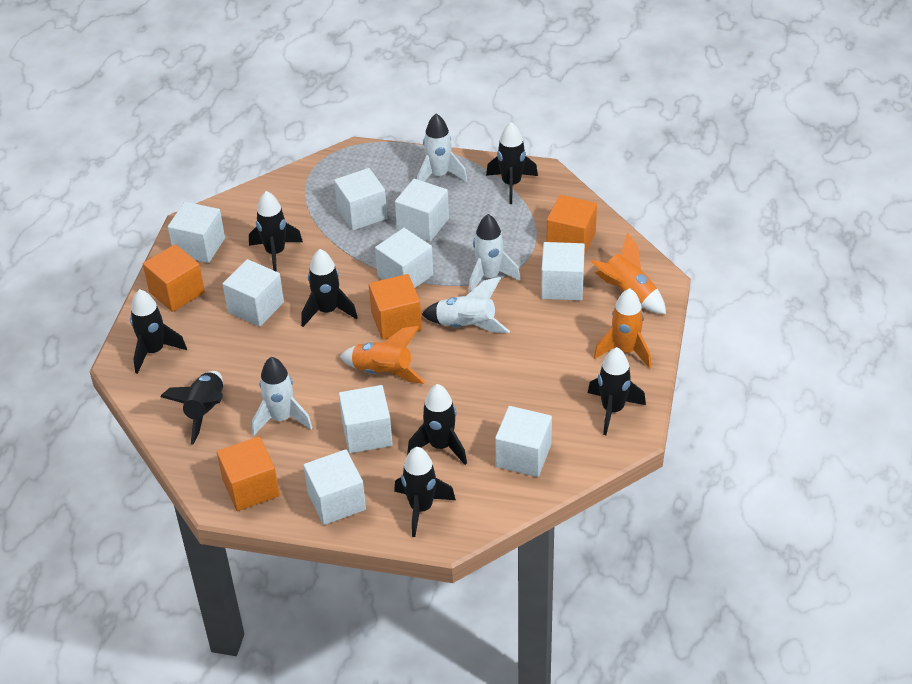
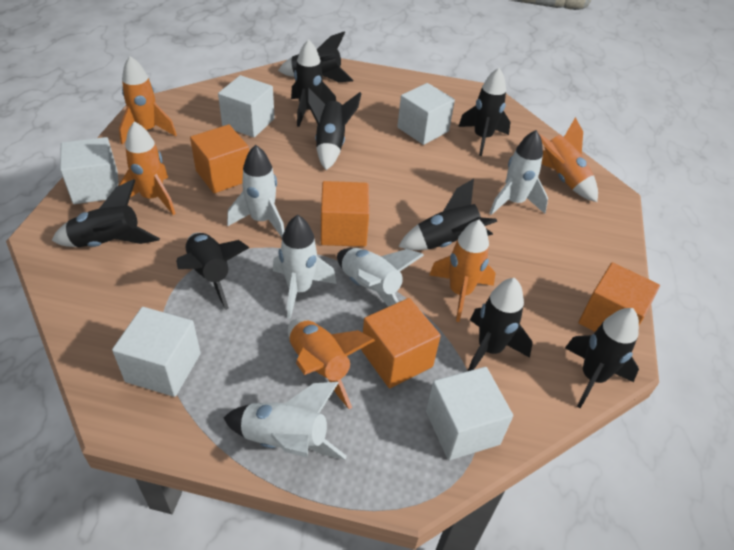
black rocket: [130,289,187,374] [160,371,223,445] [249,191,303,272] [301,249,358,327] [394,447,456,537] [407,384,467,465] [486,122,538,204] [588,347,646,435] = 8 -> [52,179,160,247] [176,233,249,310] [278,32,353,82] [291,39,336,127] [307,88,362,170] [398,179,497,250] [458,68,511,156] [468,278,532,371] [565,308,639,408] = 9
orange rocket: [340,326,425,384] [591,233,666,314] [594,288,651,369] = 3 -> [118,121,176,215] [119,56,177,144] [288,319,375,409] [429,220,495,322] [539,117,598,202] = 5
white cube: [168,202,225,263] [223,259,284,327] [303,449,366,525] [334,168,387,231] [339,385,393,453] [375,228,433,288] [395,179,449,242] [495,406,552,477] [541,242,585,301] = 9 -> [60,137,119,204] [112,307,201,397] [218,75,275,138] [397,83,455,145] [426,367,513,460] = 5
white rocket: [252,357,313,436] [417,113,467,182] [422,277,510,333] [468,214,520,294] = 4 -> [224,382,347,460] [227,145,285,237] [273,215,336,319] [337,248,424,307] [490,130,548,215] = 5

